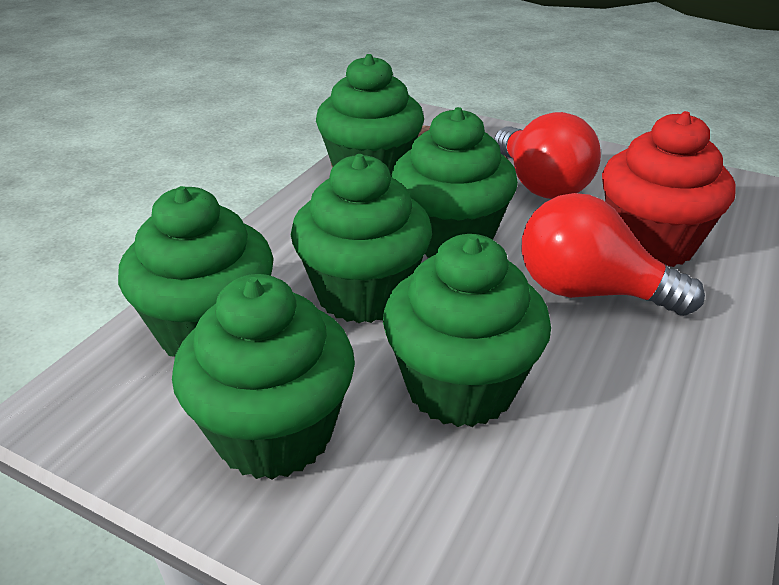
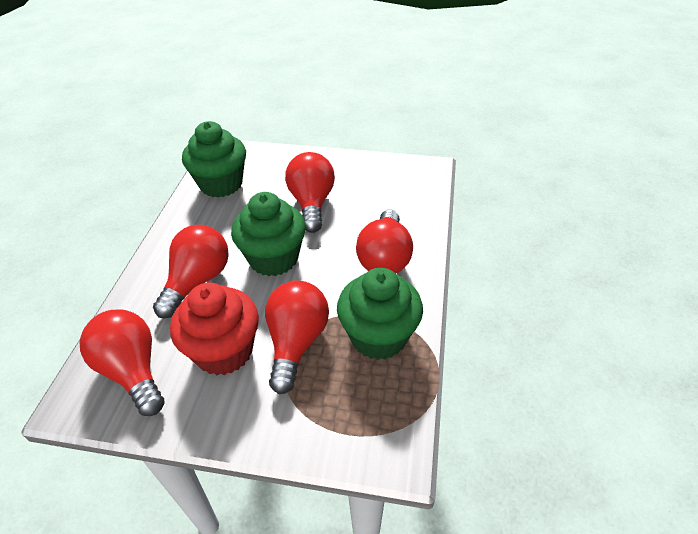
green cupcake: [118,186,274,357] [172,274,355,480] [291,154,432,323] [316,54,424,176] [383,234,551,427] [391,107,518,258] = 6 -> [182,121,246,197] [231,192,306,276] [337,268,423,360] = 3
red light bulb: [494,112,601,199] [521,193,705,316] = 2 -> [80,309,165,416] [153,225,229,318] [265,280,329,394] [285,152,335,233] [356,210,413,274] = 5

